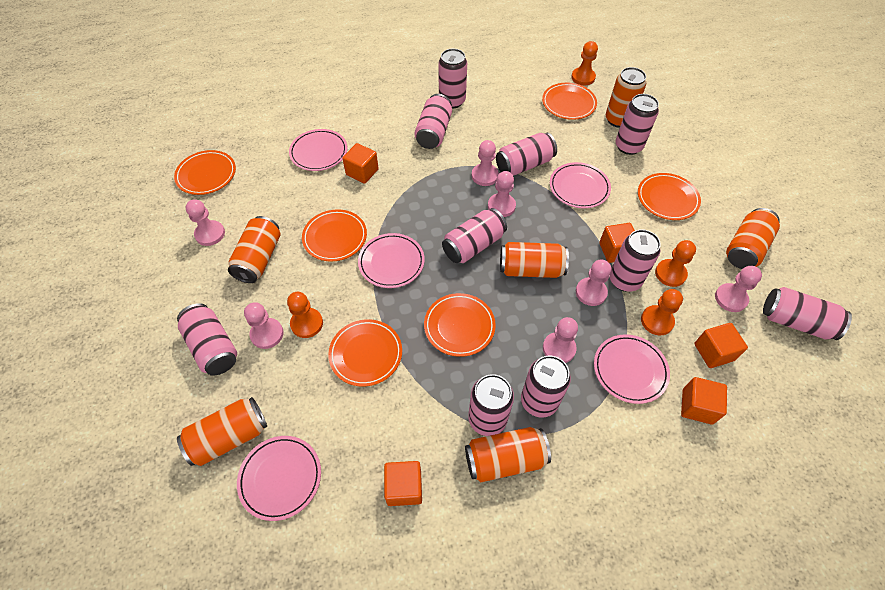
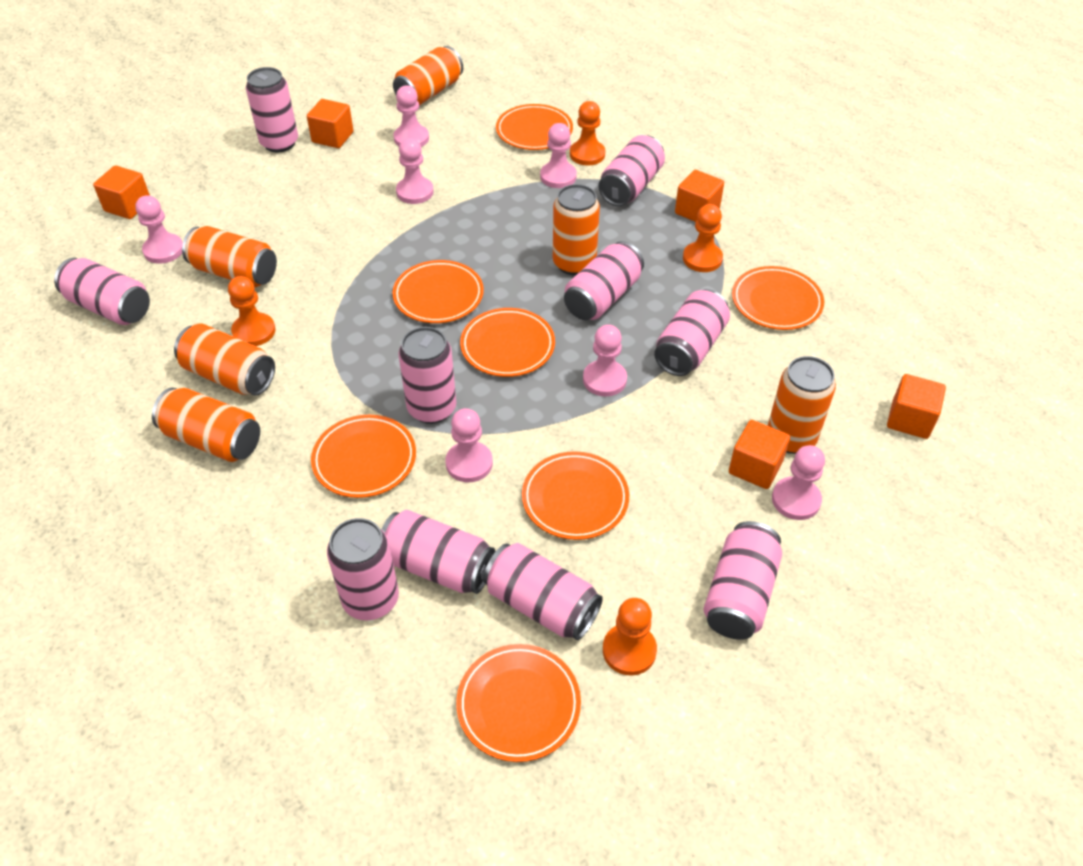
orange plate: [174,150,236,195] [302,209,367,262] [328,319,402,386] [424,293,496,357] [542,83,597,120] [638,173,701,220] = 6 -> [311,415,416,498] [392,260,484,323] [456,644,581,762] [460,308,555,377] [496,104,573,150] [522,451,629,540] [732,266,824,330] = 7
pink plate: [237,436,321,521] [289,129,348,171] [358,233,425,288] [550,162,611,208] [594,334,670,404] = 5 -> none = 0

